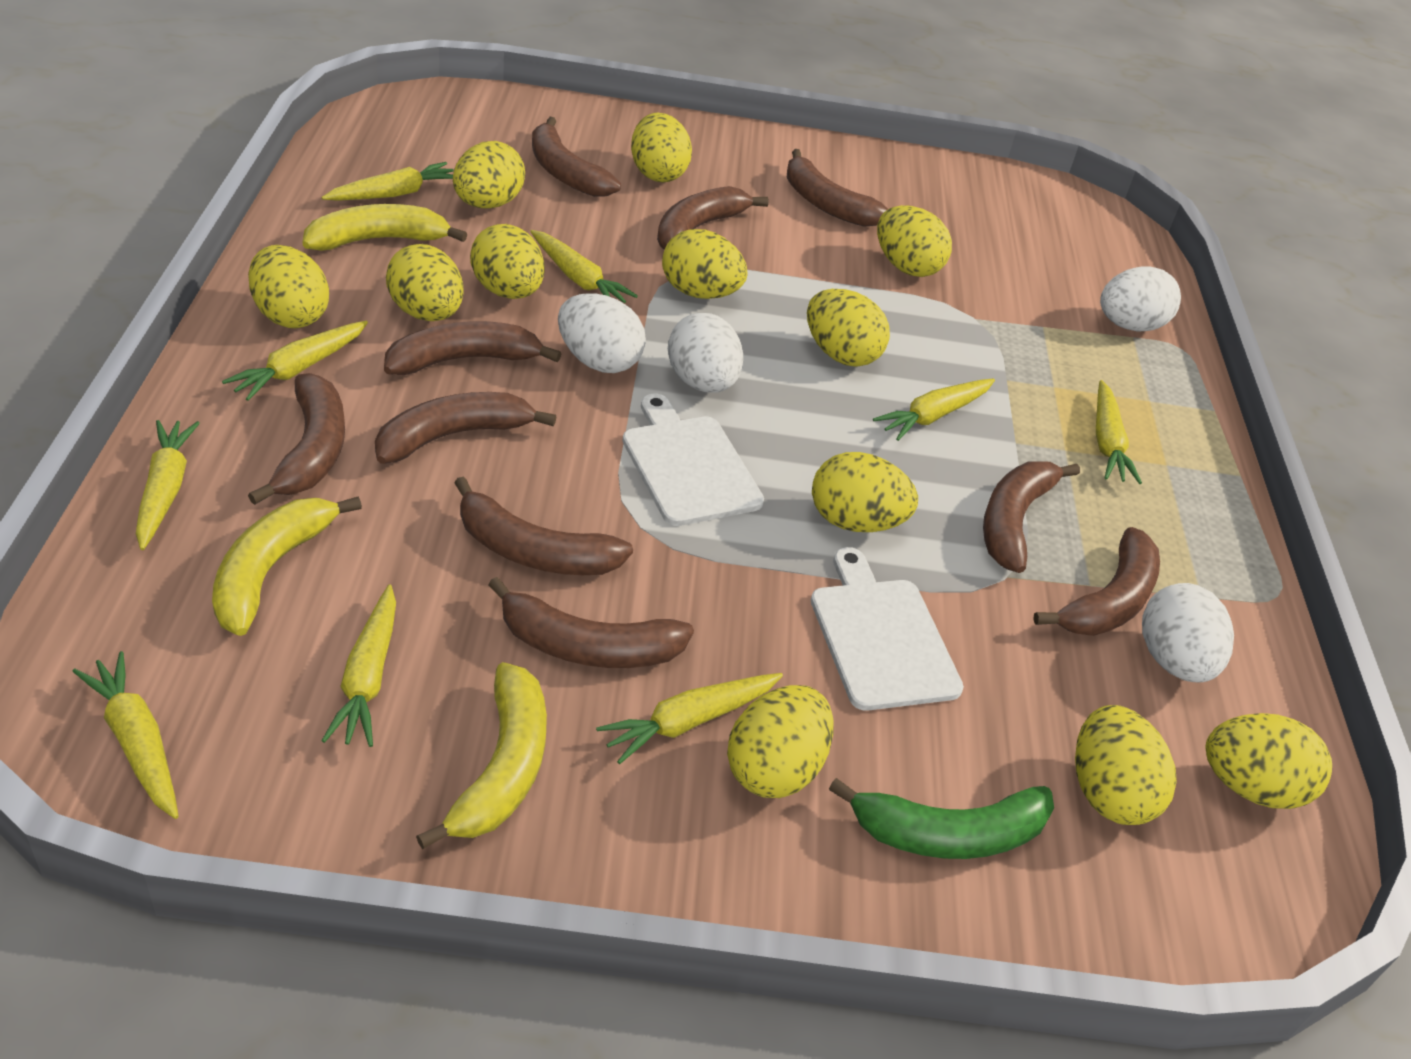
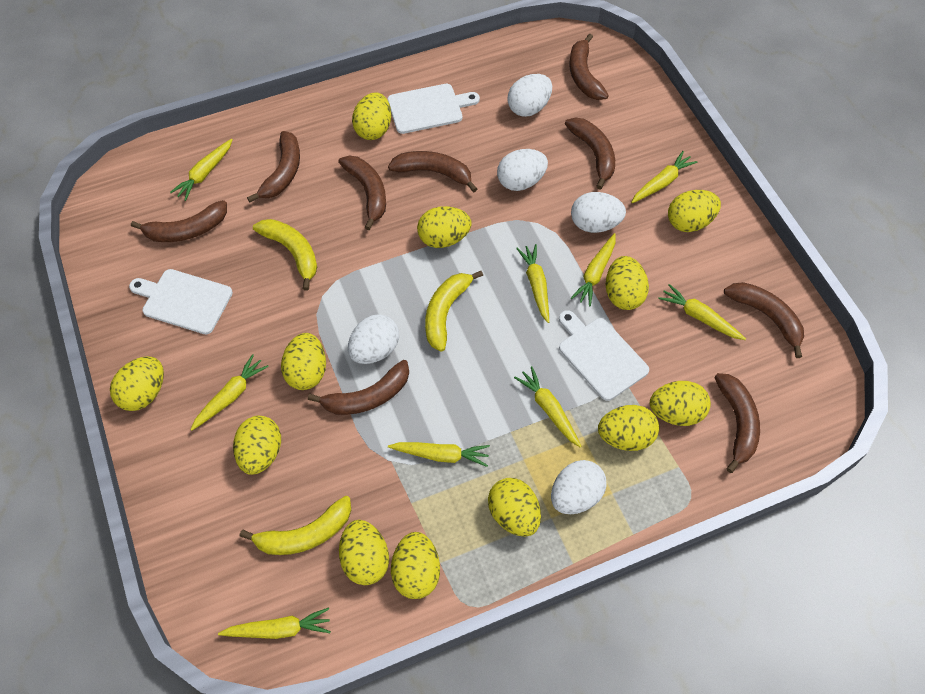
brown banana: [248,373,345,505] [375,392,556,464] [384,321,561,375] [454,476,633,575] [488,577,694,668] [532,117,621,197] [657,186,769,250] [787,149,888,227] [983,461,1080,573] [1033,527,1160,636] = 10 -> [131,200,227,242] [247,131,300,202] [308,360,409,415] [338,155,386,230] [388,151,477,193] [565,117,615,190] [569,34,609,100] [714,373,760,473] [724,282,804,358] = 9
green banana: [829,778,1054,859] = 1 -> none = 0
white cutting board: [622,394,764,526] [811,547,964,711] = 2 -> [129,269,233,334] [388,84,480,134] [559,310,649,401] = 3
white egg: [558,293,646,373] [668,313,743,393] [1100,266,1181,332] [1142,583,1234,682] = 4 -> [348,314,399,364] [497,149,548,191] [507,74,552,117] [551,460,607,514] [571,192,626,233] = 5

